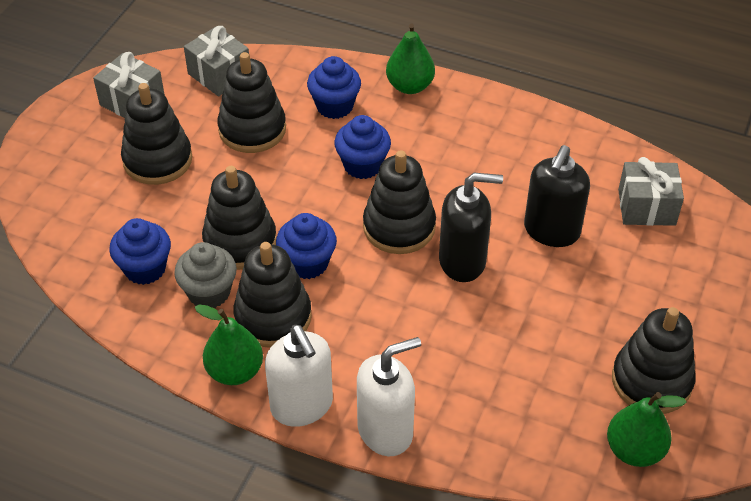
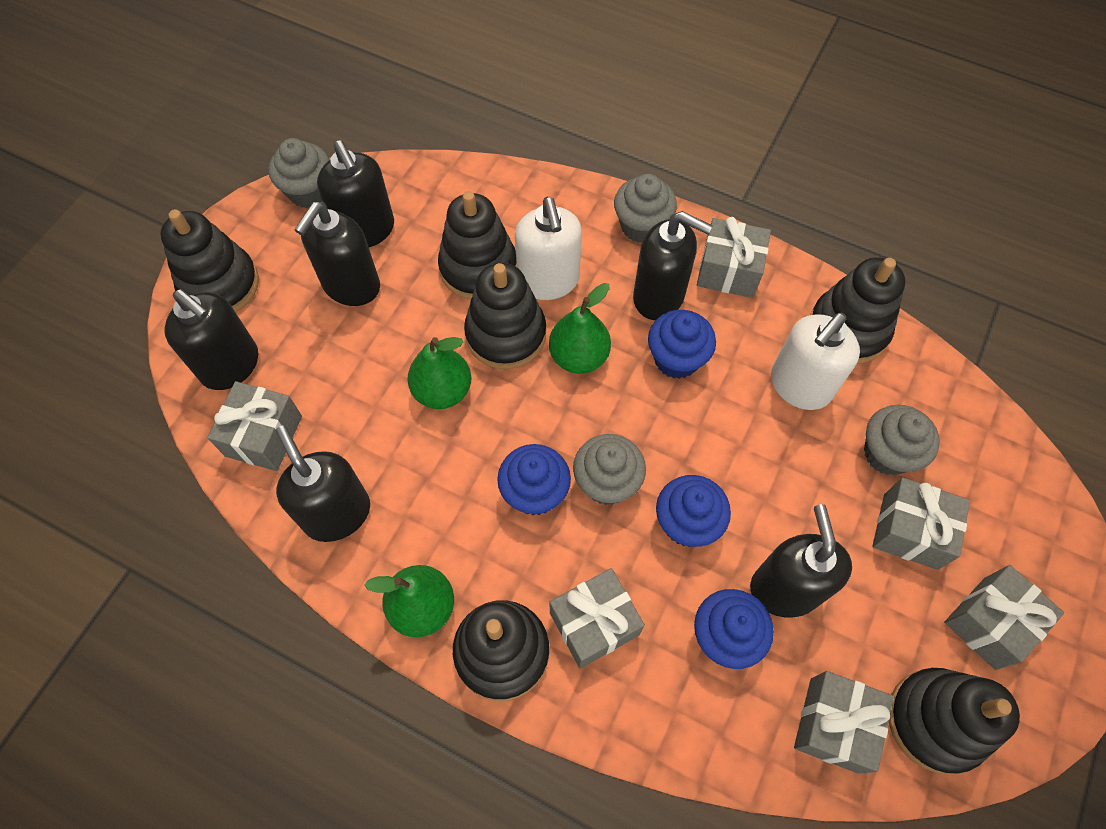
black soap dispenser: [439,173,503,282] [524,145,590,247] = 2 -> [164,290,258,390] [275,425,370,542] [294,202,380,306] [317,140,394,247] [633,211,713,320] [750,504,852,618] = 6
grey cupcake: [174,242,237,308] = 1 -> [269,138,330,208] [573,434,646,505] [614,174,677,243] [864,405,940,475] = 4
grey gift: [93,52,165,118] [184,26,249,96] [618,157,684,226] = 3 -> [207,381,302,471] [550,568,645,669] [697,217,771,298] [794,671,894,774] [872,478,970,570] [944,565,1064,670] = 6

